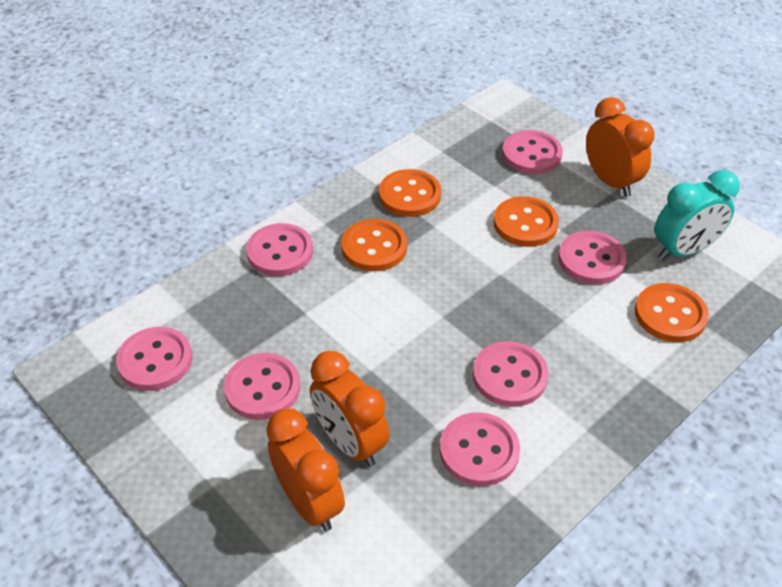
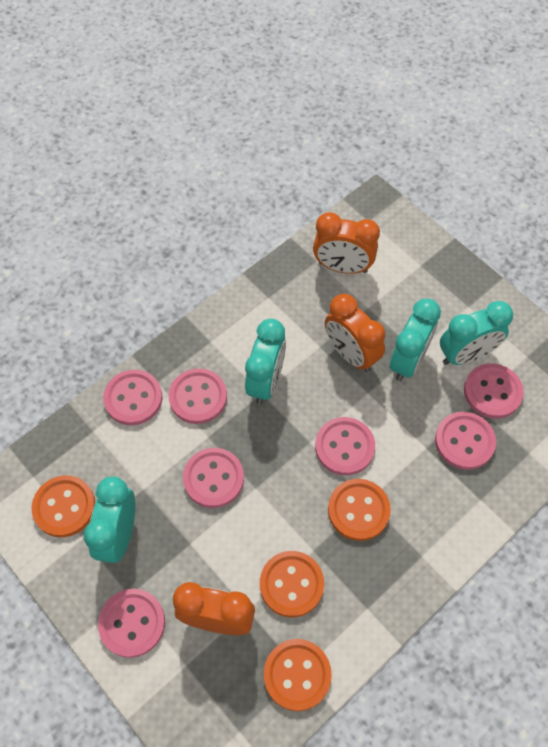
turquoise clock: [655,170,740,260] = 1 -> [84,476,135,564] [245,319,286,404] [390,299,441,381] [440,301,513,365] = 4

